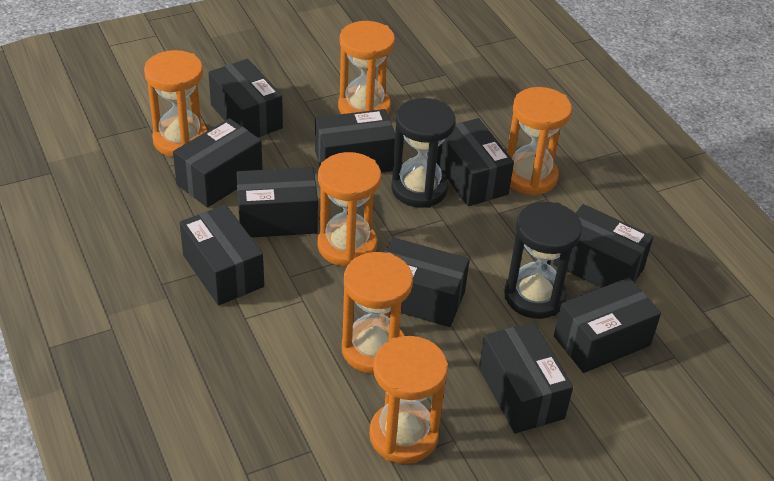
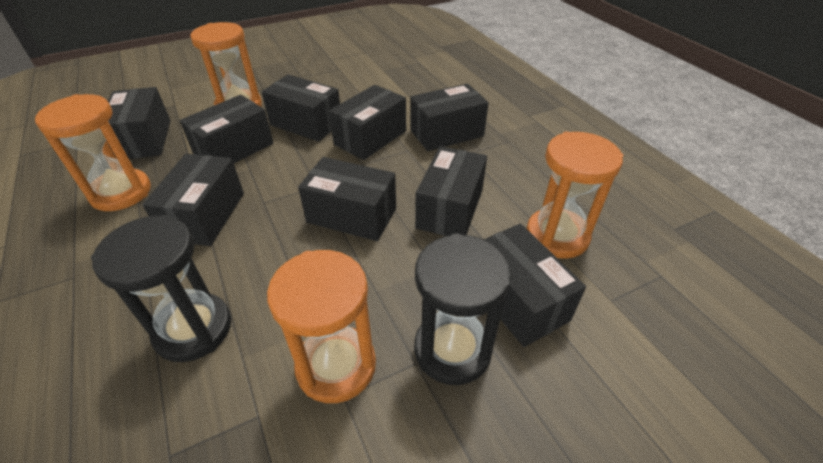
black box: [173,118,263,208] [180,205,264,306] [208,59,283,137] [237,167,318,238] [315,109,395,173] [384,237,470,327] [440,118,514,206] [479,322,573,433] [553,204,653,288] [554,277,661,373] = 10 -> [106,87,171,159] [142,154,244,246] [180,95,273,163] [261,74,340,142] [298,157,396,241] [329,85,406,160] [410,83,489,151] [415,146,487,236] [483,224,586,347] = 9
orange hourglass: [144,50,207,157] [318,152,381,267] [338,21,395,114] [342,252,413,374] [369,336,448,464] [507,87,572,196] = 6 -> [35,94,151,211] [190,22,262,107] [267,250,376,403] [527,132,623,259] = 4

